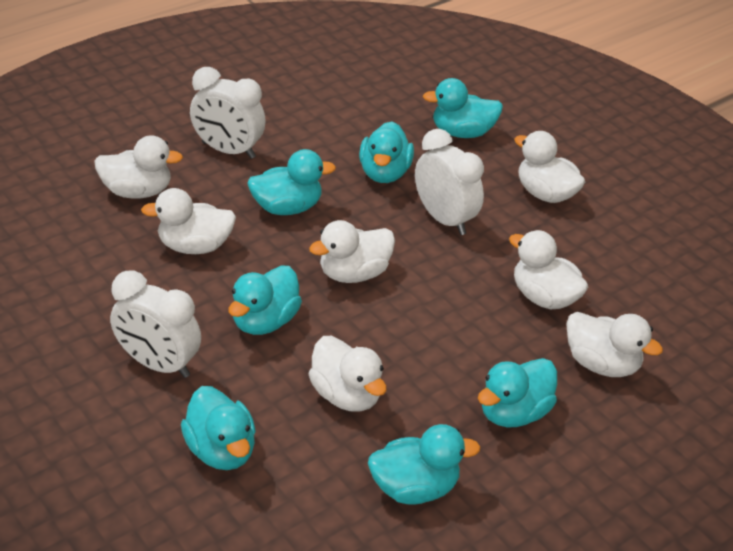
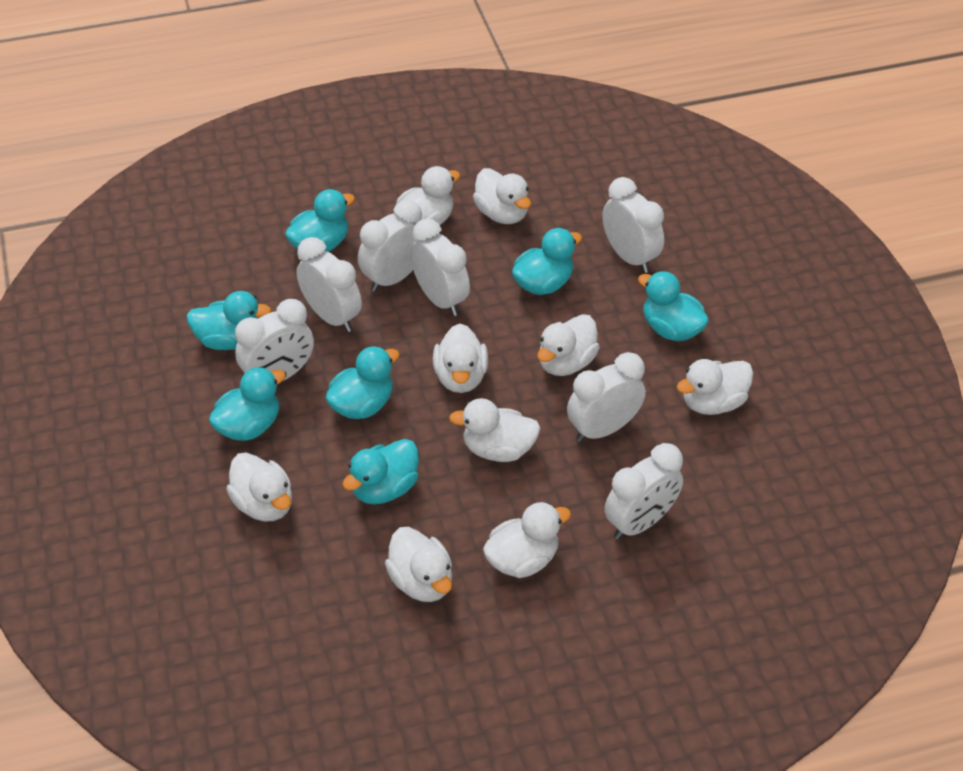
white clock: [110,270,201,378] [190,67,266,159] [415,129,484,235] = 3 -> [235,299,314,381] [296,237,362,332] [358,200,422,292] [410,219,470,316] [567,352,646,442] [602,177,664,273] [604,443,683,540] = 7
white duck: [94,135,183,199] [141,188,236,254] [309,220,395,283] [309,336,387,412] [509,230,588,309] [514,131,585,203] [566,312,663,377] = 7 -> [226,452,292,522] [385,527,452,602] [394,166,460,225] [433,323,488,393] [449,398,541,462] [473,168,531,224] [483,502,571,578] [537,314,600,376] [676,359,753,415] = 9

